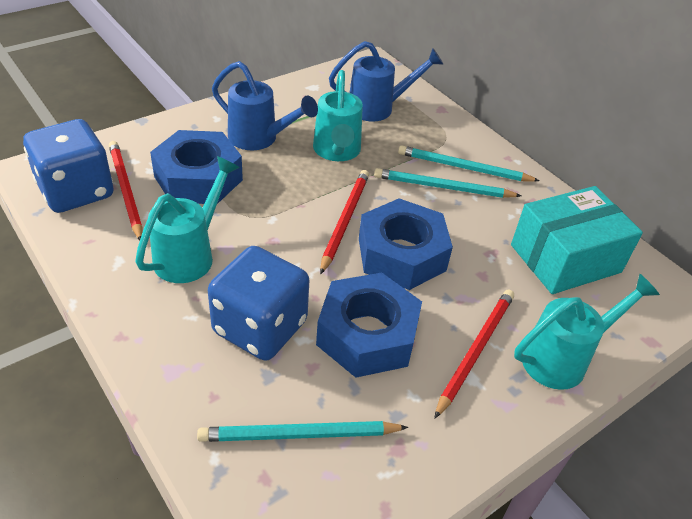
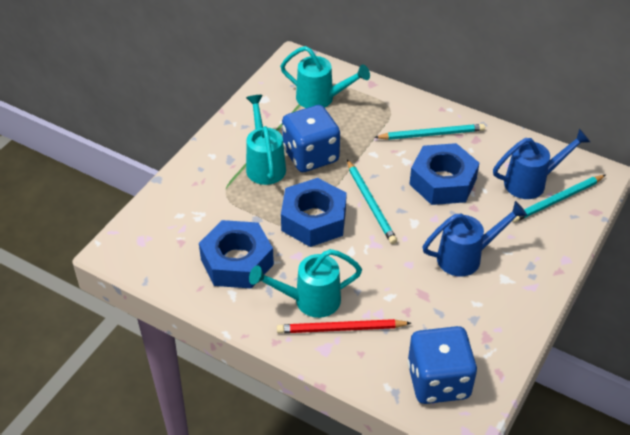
red pencil: [109,141,143,240] [320,170,369,275] [434,289,514,419] = 3 -> [277,319,411,333] = 1
turquoise box: [511,186,643,294] = 1 -> none = 0

